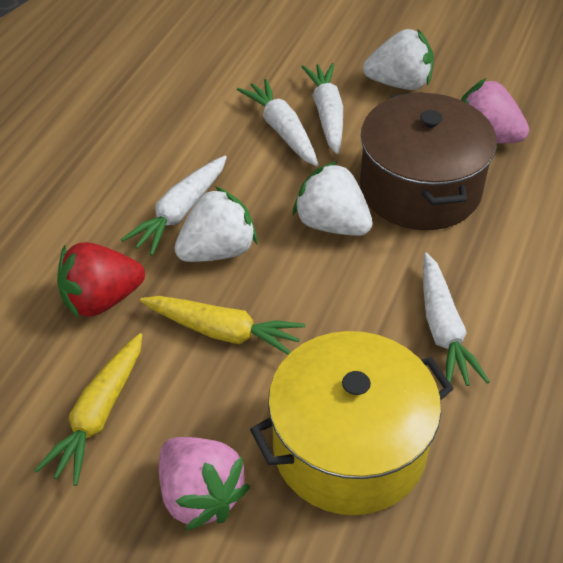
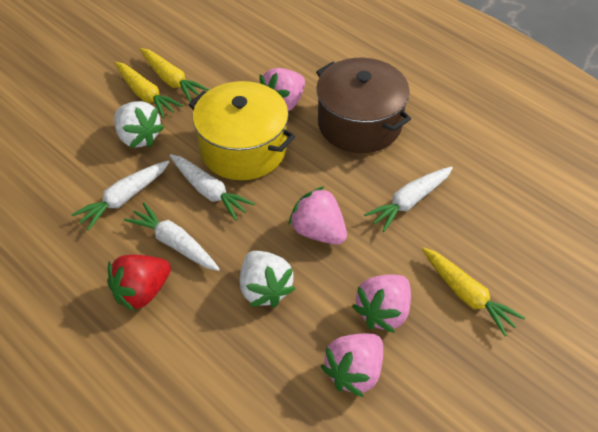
pink strawberry: [159,437,250,531] [461,78,529,144] = 2 -> [259,68,305,111] [288,186,347,245] [321,333,383,397] [352,274,411,333] = 4
white strawberry: [174,186,257,262] [293,161,373,236] [363,29,434,90] = 3 -> [114,101,164,148] [240,251,295,308] = 2
yellow carrot: [34,333,142,486] [140,296,305,355] = 2 -> [115,62,183,118] [140,48,209,102] [422,247,525,336] = 3

